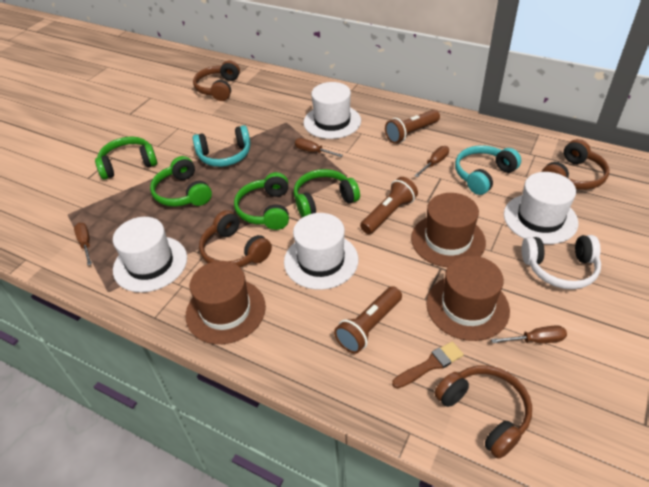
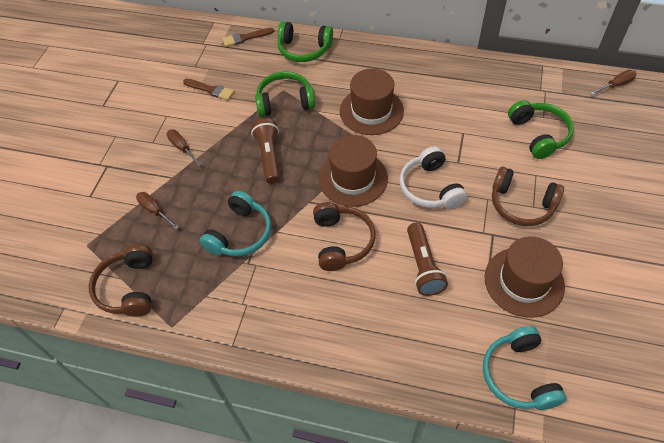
brown brush: [392,341,464,389] = 1 -> [183,79,234,100] [222,28,274,47] = 2
brown flashlight: [334,286,402,354] [360,177,418,234] [385,110,440,144] = 3 -> [251,118,280,184] [407,223,448,296] = 2
brown headphones: [193,60,240,101] [199,210,272,267] [434,365,532,459] [542,139,609,190] = 4 -> [89,244,153,317] [313,202,376,271] [492,167,564,226] = 3
brown screwdriver: [74,223,92,265] [295,138,343,157] [414,146,449,177] [491,325,567,343] = 4 -> [136,192,179,230] [167,130,202,166] [591,70,637,95] = 3
green headphones: [95,137,157,180] [150,156,212,207] [234,172,289,230] [294,169,360,218] = 4 -> [255,71,315,117] [277,21,333,62] [508,100,574,159] = 3
white hat: [113,217,187,292] [284,213,358,290] [303,82,361,139] [504,172,578,244] = 4 -> none = 0

